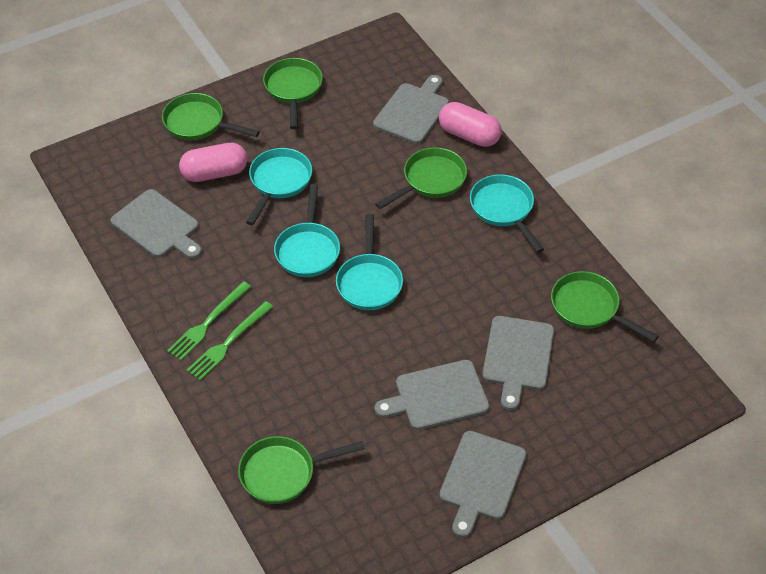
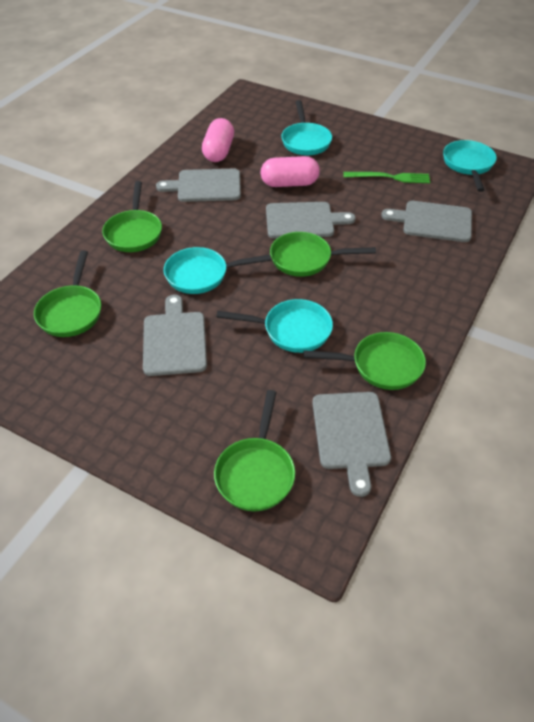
green fork: [167,281,251,360] [187,301,273,380] = 2 -> [343,172,430,183] = 1

